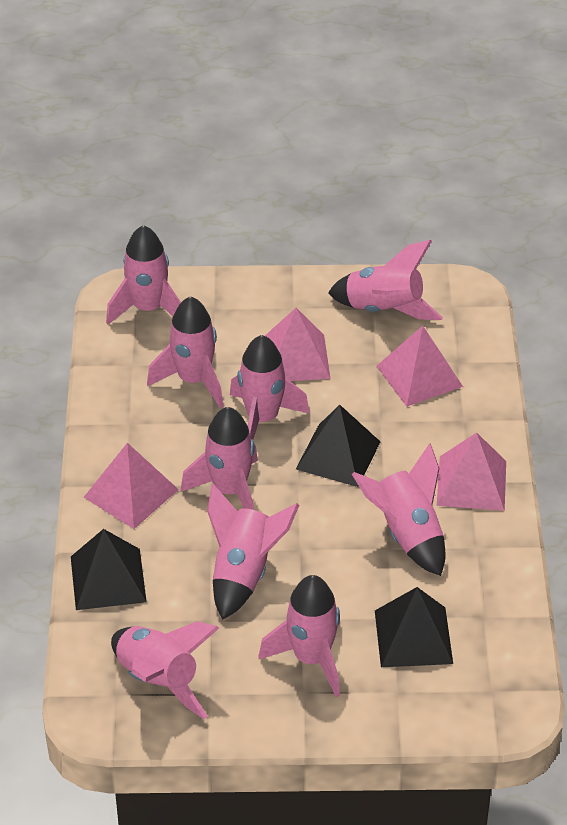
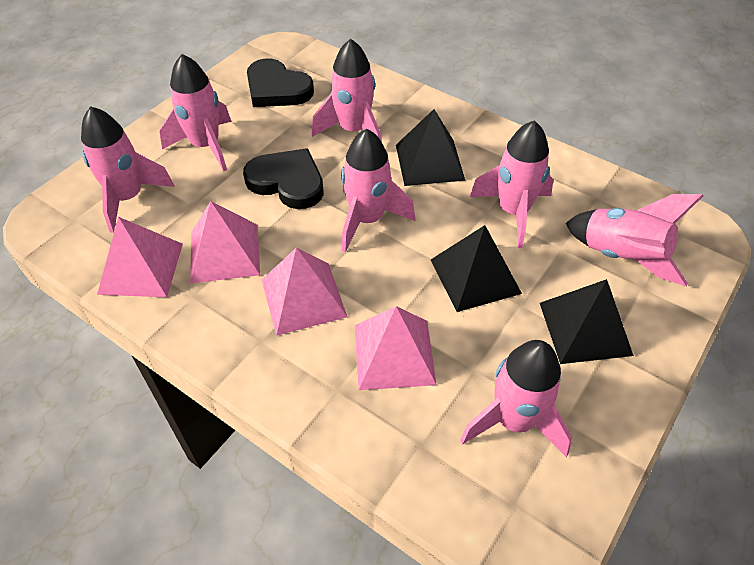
black heart: none = 0 -> [243,148,324,209] [247,58,314,107] = 2
pink rocket: [106,225,181,325] [111,621,219,719] [147,296,223,408] [181,407,258,510] [207,484,299,620] [230,335,310,440] [258,575,340,697] [328,240,443,320] [352,443,446,576] = 9 -> [81,106,175,233] [160,54,232,171] [312,39,382,142] [341,129,415,252] [460,340,572,457] [470,120,554,248] [565,194,703,286] = 7

